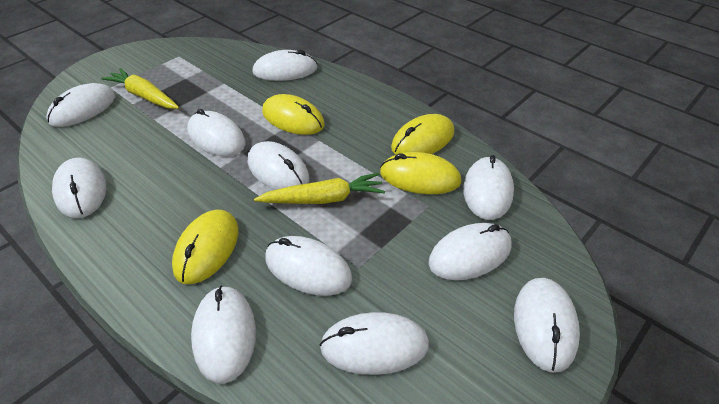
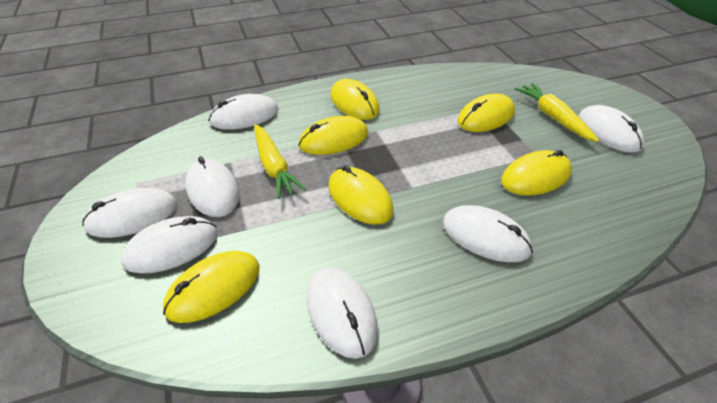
white mouse: [46,83,115,127] [52,157,106,218] [187,109,245,156] [191,285,256,383] [248,141,309,190] [252,50,317,81] [265,236,352,296] [320,312,429,375] [429,223,512,280] [463,155,514,220] [514,278,580,373] = 11 -> [82,188,177,238] [121,216,218,273] [185,157,240,217] [209,94,278,130] [307,267,378,359] [443,205,533,262] [579,105,644,153] = 7
yellow mouse: [172,210,238,284] [262,94,325,135] [380,152,462,194] [391,114,454,155] = 4 -> [163,251,260,323] [299,116,369,155] [329,165,394,225] [330,79,380,120] [457,93,515,132] [501,150,572,196] = 6

